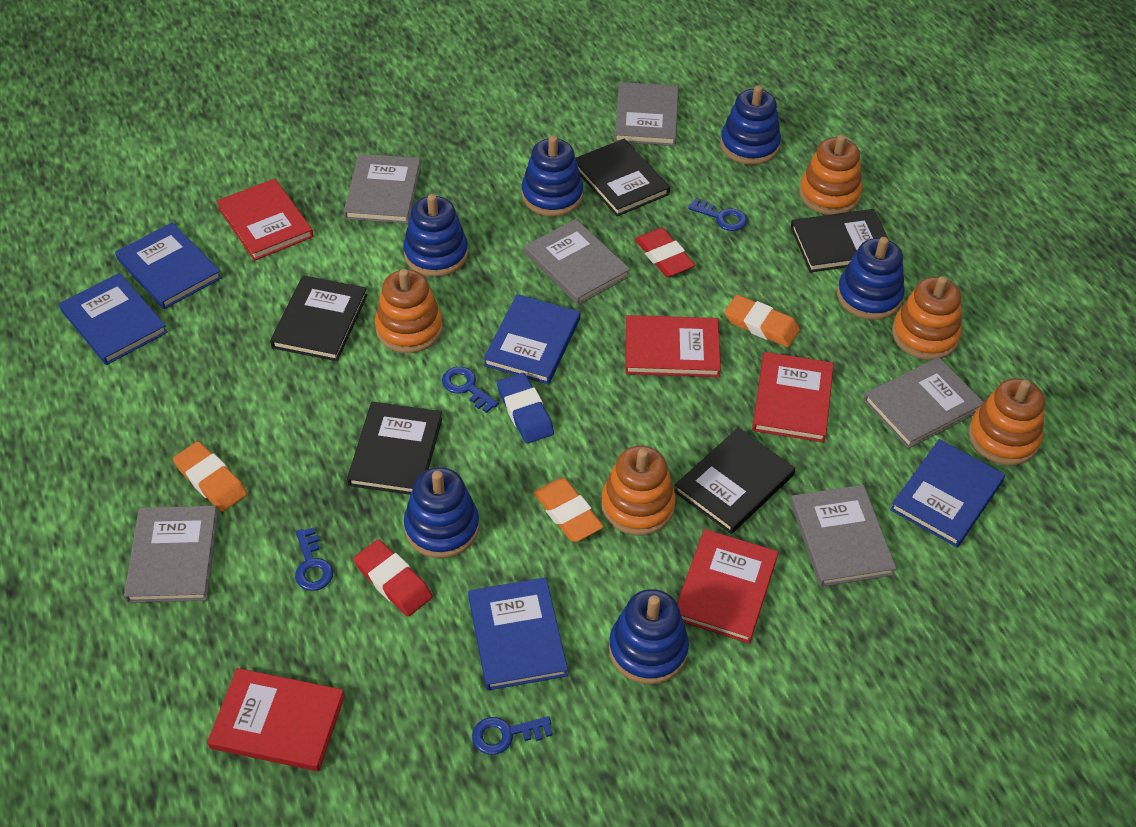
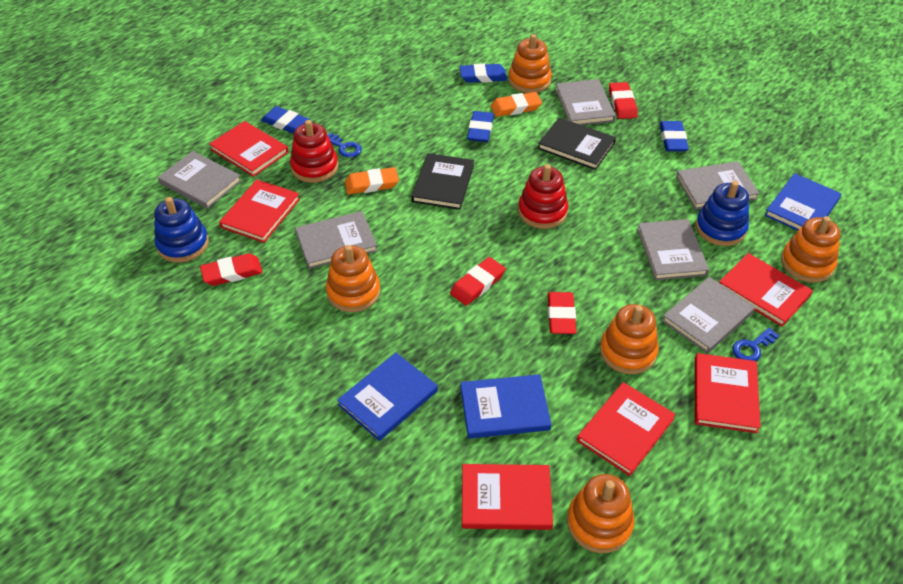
black book: [270,275,367,361] [347,402,442,495] [576,139,670,216] [674,428,795,534] [791,209,889,272] = 5 -> [411,153,474,210] [538,117,616,170] = 2
blue book: [59,273,168,365] [115,222,222,309] [468,577,568,690] [483,294,580,384] [890,439,1005,547] = 5 -> [337,352,438,441] [460,374,552,439] [765,173,841,231] = 3
blue eraser: [497,373,554,444] = 1 -> [261,106,310,134] [460,63,507,83] [467,111,494,142] [660,121,689,151] = 4
blue key: [295,527,333,591] [442,367,499,413] [472,716,553,755] [688,199,747,231] = 4 -> [328,132,362,158] [732,327,779,361] = 2
blue stacking toy: [403,194,468,277] [404,467,479,558] [522,135,583,216] [609,589,689,684] [720,85,781,165] [837,237,905,320] = 6 -> [154,197,209,263] [696,181,749,246] = 2
orange eraser: [173,441,247,512] [534,478,604,542] [724,295,800,347] = 3 -> [345,167,399,194] [491,92,542,117] = 2
red book: [207,668,345,771] [217,178,314,261] [626,315,721,377] [677,529,779,643] [752,352,834,442] = 5 -> [209,121,289,177] [219,180,300,243] [462,464,553,530] [577,382,676,476] [695,353,761,433] [719,253,813,327] = 6
red eraser: [354,539,433,616] [635,228,695,277] = 2 -> [200,253,263,286] [450,257,506,306] [548,292,576,334] [609,82,638,119] = 4
red stacking toy: none = 0 -> [290,120,338,183] [518,164,568,229] = 2

